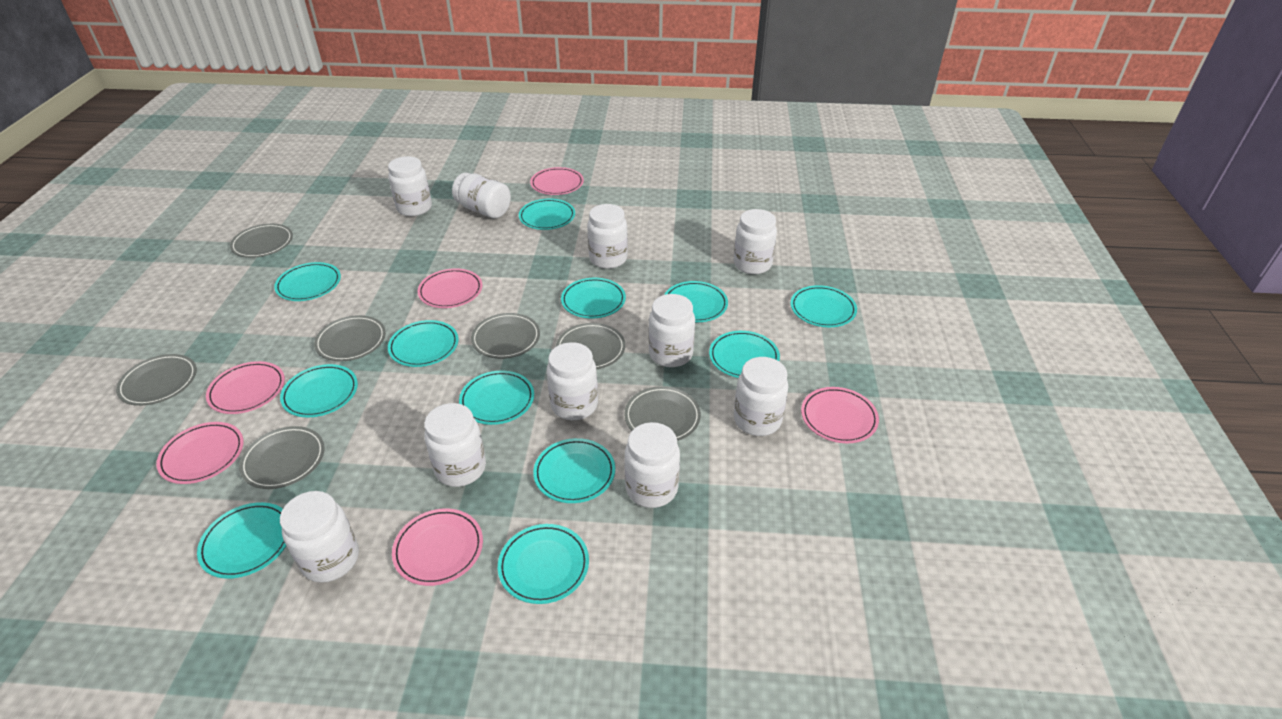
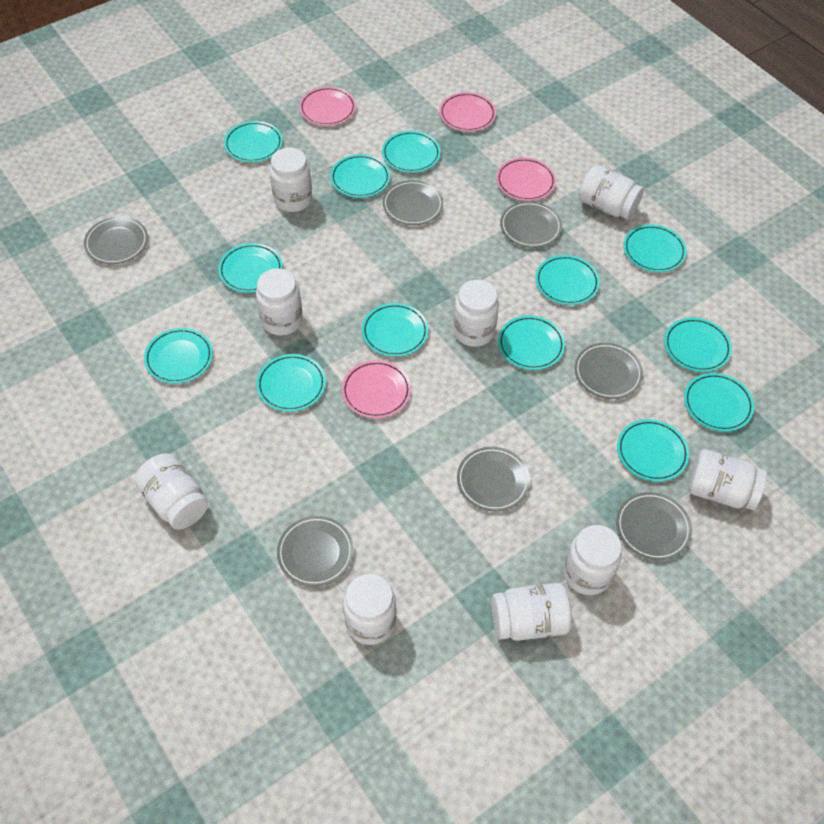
pink plate: [156,422,244,484] [206,361,285,414] [392,508,483,586] [417,268,482,308] [530,167,584,195] [801,387,879,443] = 6 -> [299,87,356,126] [342,360,411,418] [439,92,496,132] [496,158,556,201] = 4
turquoise plate: [197,502,286,579] [274,262,341,301] [280,364,358,417] [388,320,458,367] [459,371,534,425] [498,524,589,604] [519,199,575,230] [533,438,615,503] [561,278,626,318] [664,281,728,322] [709,331,780,378] [791,285,857,327] = 12 -> [144,328,213,384] [218,243,283,293] [224,121,283,162] [256,354,326,412] [330,154,390,198] [362,303,428,357] [382,131,441,173] [498,315,565,370] [535,255,600,305] [617,419,689,482] [623,224,687,272] [664,318,732,372] [684,373,754,432] = 13
white jar: [280,491,359,583] [388,156,432,216] [424,403,486,487] [452,173,511,218] [547,342,598,420] [587,204,628,269] [625,422,680,508] [648,294,695,367] [734,209,777,274] [734,357,788,436] = 10 -> [134,453,208,530] [256,268,303,336] [270,147,312,212] [343,574,396,645] [453,280,499,347] [491,583,572,641] [564,525,622,595] [579,165,644,220] [688,449,767,510] = 9

